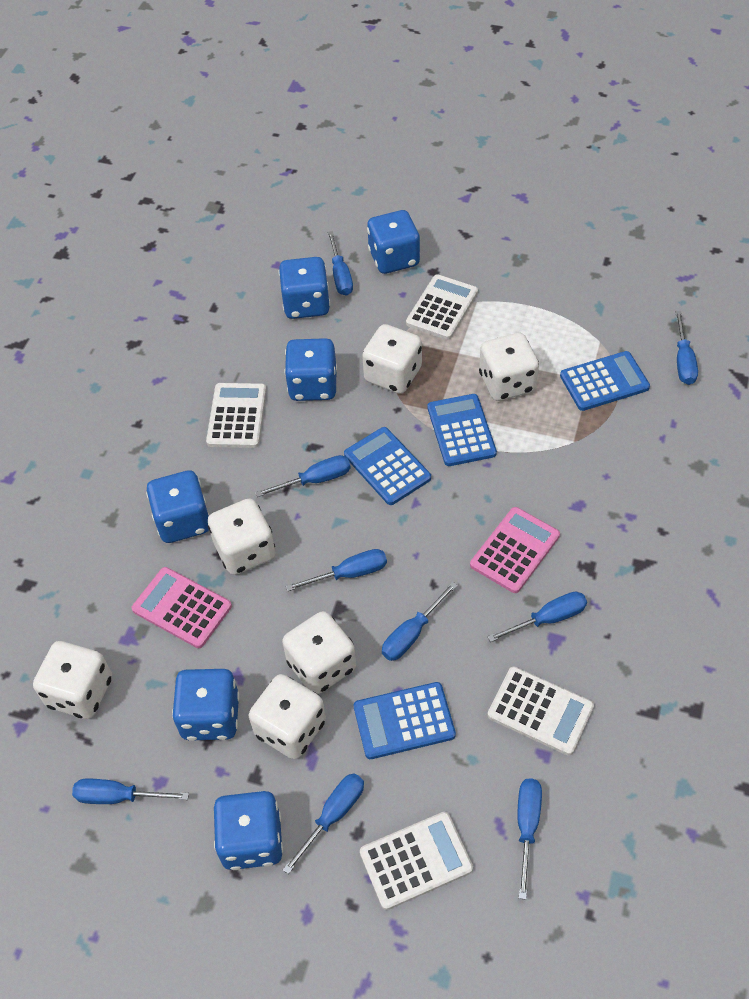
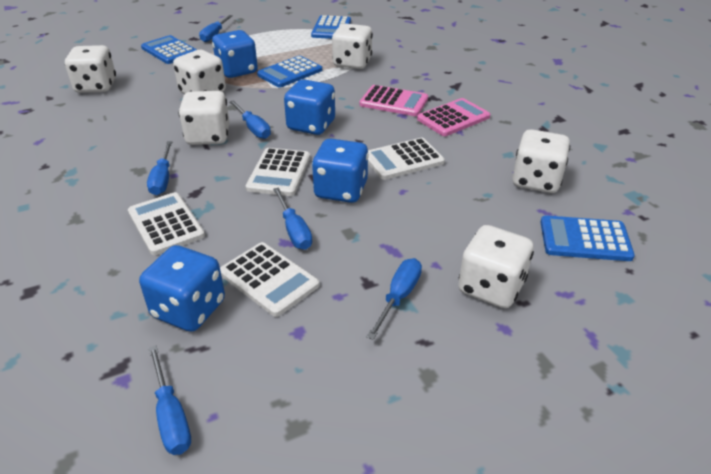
blue dice: [146,470,209,543] [172,669,240,741] [214,791,283,870] [279,257,330,319] [284,338,337,401] [367,210,420,274] = 6 -> [139,245,225,332] [212,30,258,78] [284,79,335,135] [312,138,369,203] = 4
blue screwdriver: [72,779,189,804] [255,455,351,497] [283,773,364,874] [286,549,387,591] [327,231,353,296] [382,581,458,661] [487,592,587,642] [517,778,542,900] [675,311,698,385] = 9 -> [147,141,172,195] [149,345,191,455] [199,15,233,42] [229,100,271,139] [273,187,312,250] [367,258,422,340] = 6

